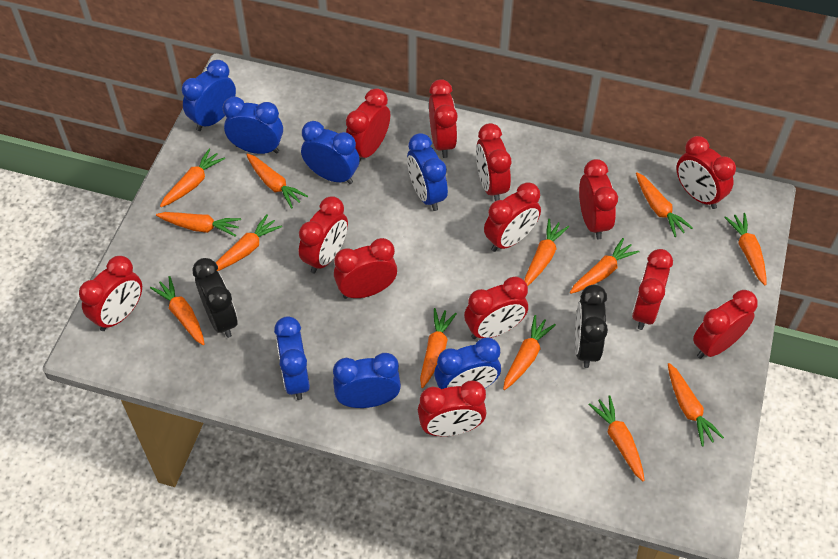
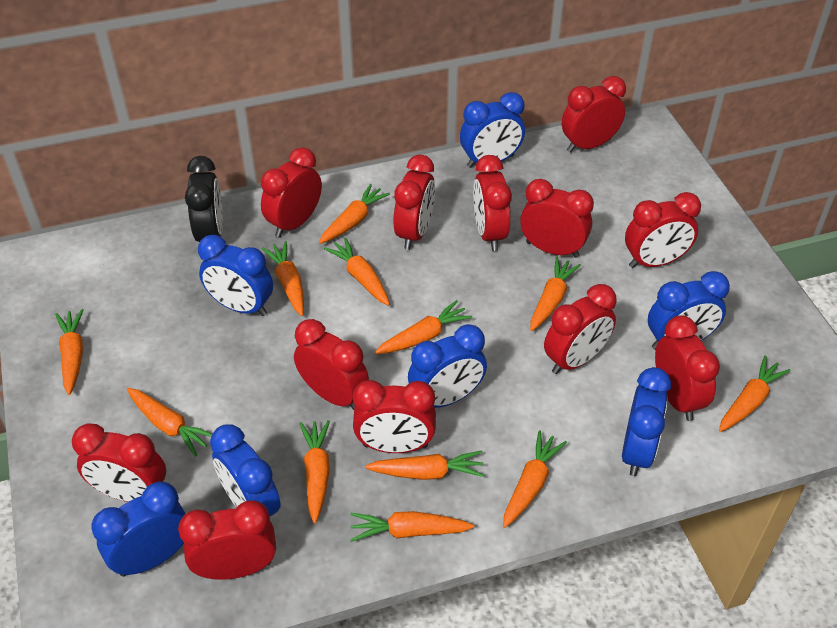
black clock: [192,258,238,338] [575,284,608,368] = 2 -> [185,156,223,242] = 1
orange carrot: [150,276,205,345] [156,212,241,237] [160,149,225,207] [216,214,282,271] [246,154,308,209] [420,308,457,388] [503,315,556,390] [524,219,569,286] [570,238,639,294] [588,395,645,481] [636,172,693,237] [668,363,724,446] [724,213,766,285] = 13 -> [55,309,84,395] [127,388,212,457] [262,241,304,316] [299,420,330,523] [319,184,390,244] [324,237,390,306] [350,511,474,542] [365,450,485,480] [375,300,472,354] [503,430,567,528] [530,257,581,331] [719,356,791,432] = 12
red clock: [79,256,142,331] [299,196,348,273] [334,238,397,299] [346,88,390,163] [418,380,486,436] [429,79,458,158] [464,276,528,339] [476,123,511,201] [484,182,541,252] [579,159,618,239] [632,249,673,330] [676,136,736,209] [693,290,758,359] = 13 -> [72,424,166,502] [178,500,276,580] [261,147,322,237] [294,319,369,410] [353,380,436,453] [394,155,435,250] [473,155,512,251] [520,179,594,258] [544,284,617,374] [562,76,626,152] [625,192,701,268] [655,315,720,421] = 12

